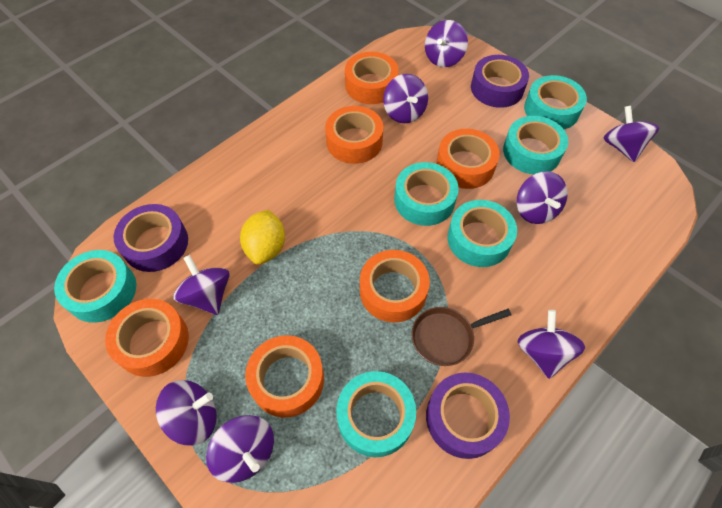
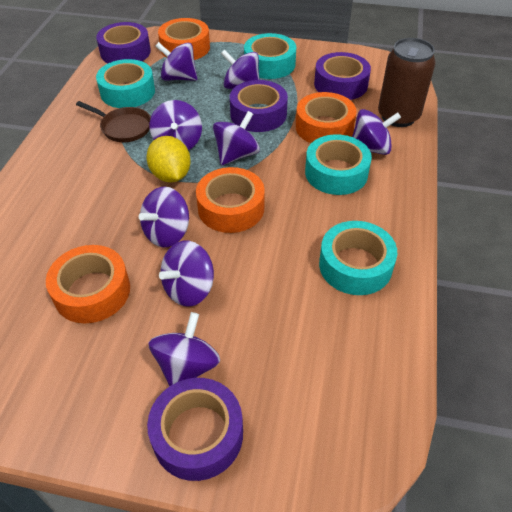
brown can: none = 0 -> [378,38,436,127] = 1
orange tape: [105,299,189,377] [245,335,324,418] [325,106,383,164] [345,52,399,104] [360,250,430,322] [436,129,500,189] = 6 -> [46,245,130,323] [158,18,210,60] [196,167,265,233] [296,92,357,143] = 4
purple tape: [114,204,188,272] [426,372,510,459] [471,55,529,108] = 3 -> [96,22,151,63] [147,378,243,481] [230,80,288,132] [314,52,371,100] = 4
turquoise tape: [54,250,136,323] [336,371,416,457] [394,162,459,226] [447,200,517,267] [503,116,568,174] [524,75,587,129] = 6 -> [96,59,155,108] [244,33,296,79] [305,134,372,195] [319,221,397,295] = 4

